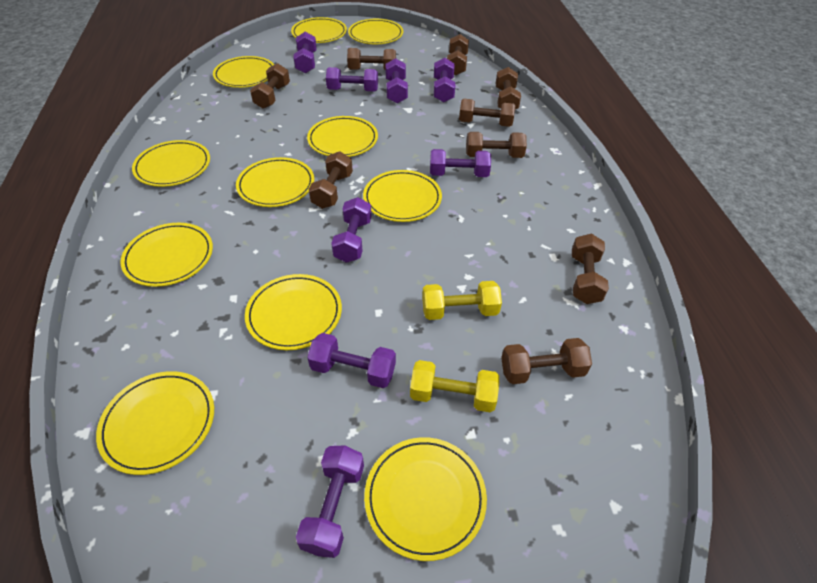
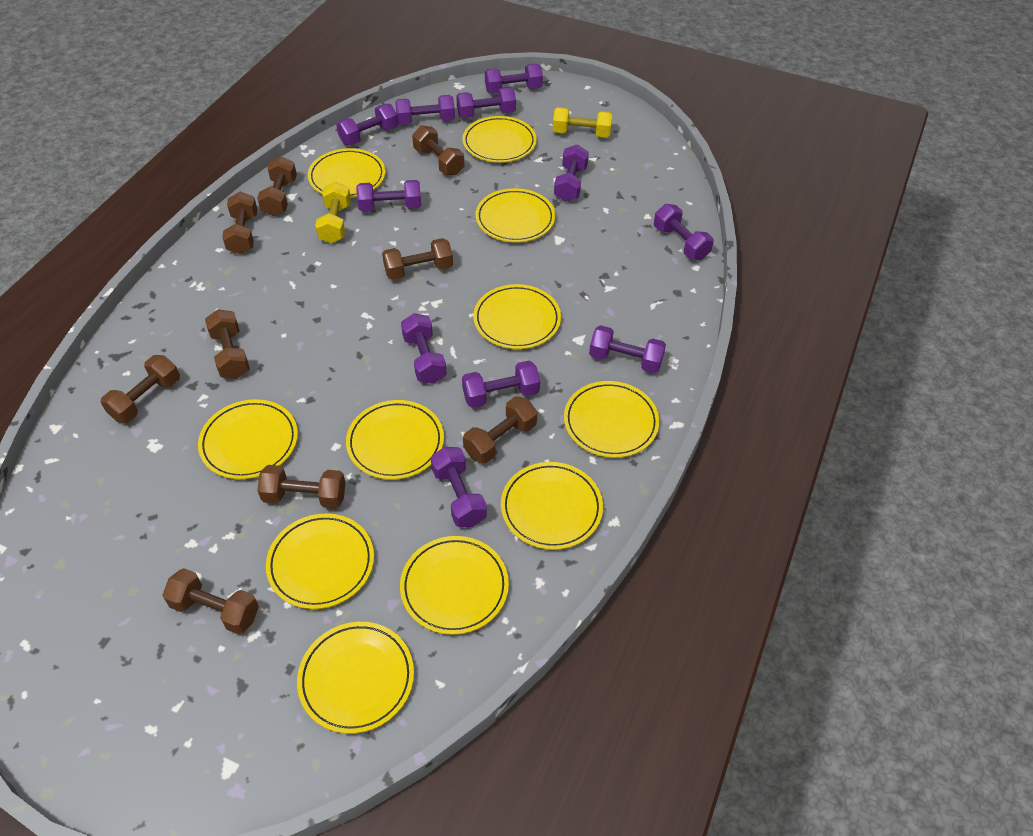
purple dumbbell: [293,32,317,73] [296,445,364,558] [307,333,396,388] [326,67,378,92] [331,197,371,263] [385,58,408,103] [430,149,491,177] [434,58,455,102] = 8 -> [336,104,398,145] [356,180,421,211] [395,95,455,125] [401,313,447,384] [431,447,487,527] [456,87,516,118] [462,361,540,408] [485,64,543,94] [554,144,589,202] [589,325,666,373] [654,204,714,260] = 11

